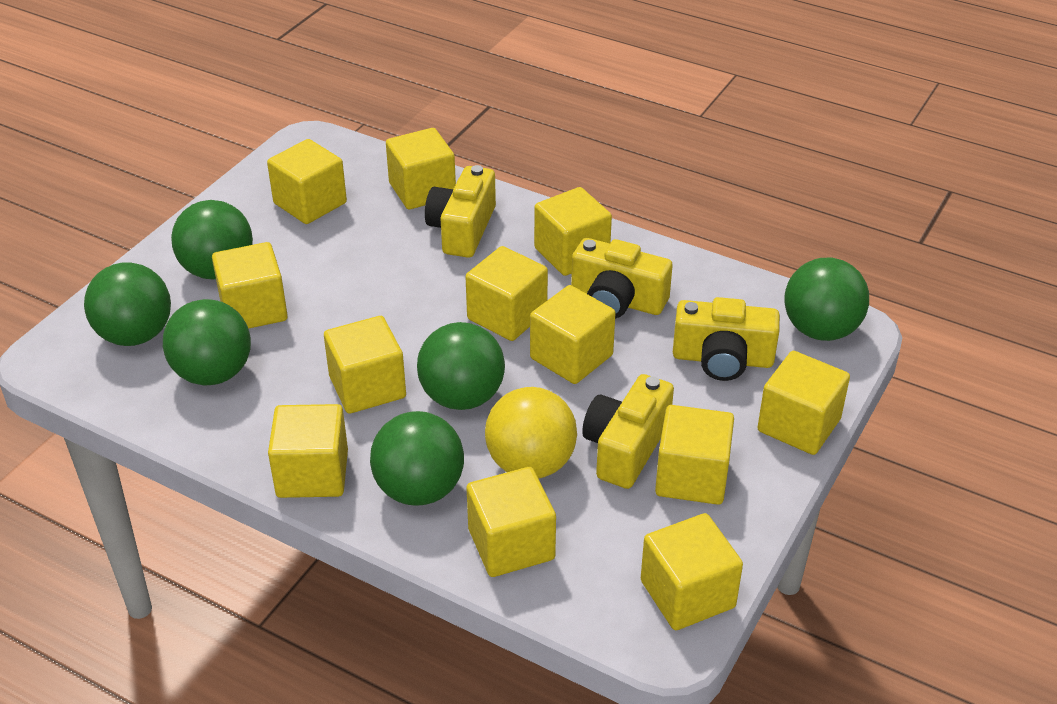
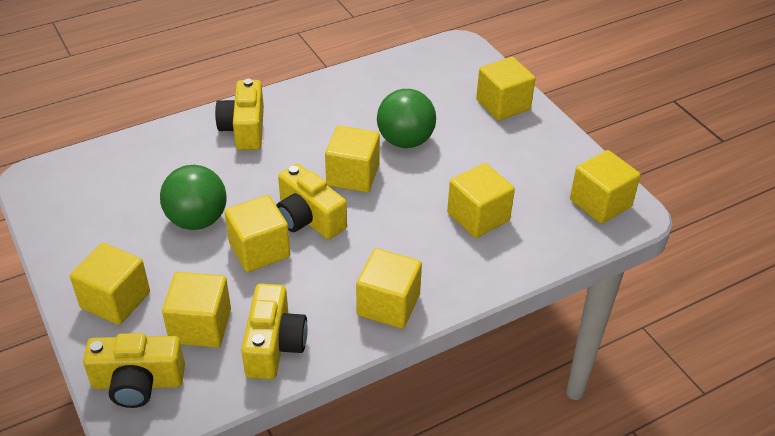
green ball: [84,262,171,346] [163,299,251,386] [171,200,253,279] [370,411,464,505] [417,322,505,410] [784,257,869,341] = 6 -> [160,165,227,230] [377,89,436,148] = 2
yellow ball: [485,387,577,479] = 1 -> none = 0
yellow cube: [212,242,288,329] [267,139,347,224] [268,404,348,498] [324,316,406,414] [386,128,456,209] [465,246,548,341] [466,467,556,577] [530,285,616,384] [534,187,612,276] [641,513,743,630] [655,405,734,505] [757,351,850,455] = 12 -> [70,243,150,325] [162,272,231,348] [224,195,290,272] [325,126,380,192] [356,248,422,329] [447,163,515,238] [476,57,536,121] [570,150,641,224] = 8

